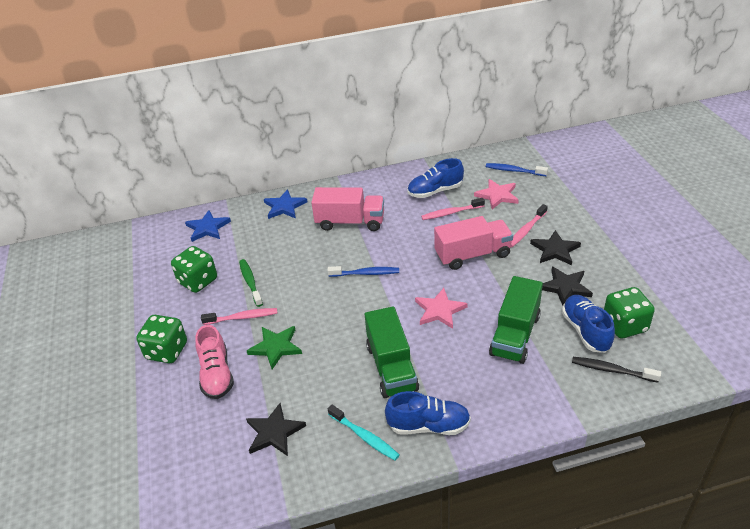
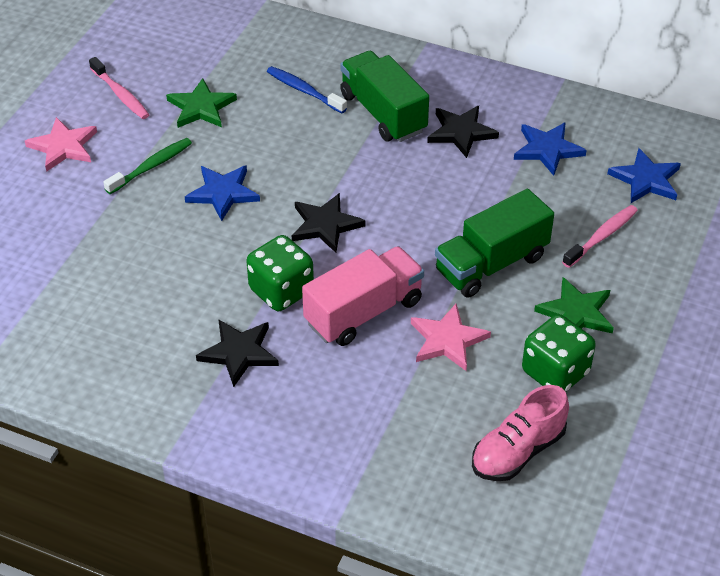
black toothbrush: [572,357,661,382] = 1 -> none = 0
blue shoe: [385,391,471,435] [408,158,464,198] [562,295,615,353] = 3 -> none = 0
blue star: [185,210,231,242] [264,189,307,219] = 2 -> [185,165,260,221] [514,122,587,176] [607,148,681,203] = 3
blue toothbrush: [327,266,399,277] [486,163,548,176] = 2 -> [267,66,347,113] = 1
green dice: [136,315,187,363] [171,246,217,293] [604,287,655,339] = 3 -> [246,235,314,311] [522,314,596,392] = 2
green star: [247,326,302,369] = 1 -> [166,78,237,128] [534,277,614,334] = 2
pink toothbrush: [201,308,277,325] [421,198,485,220] [511,204,548,247] = 3 -> [89,57,149,119] [562,205,638,268] = 2
pink truck: [311,187,384,231] [434,216,513,270] = 2 -> [302,246,424,346] = 1
turquoise toothbrush: [328,405,399,460] = 1 -> none = 0

